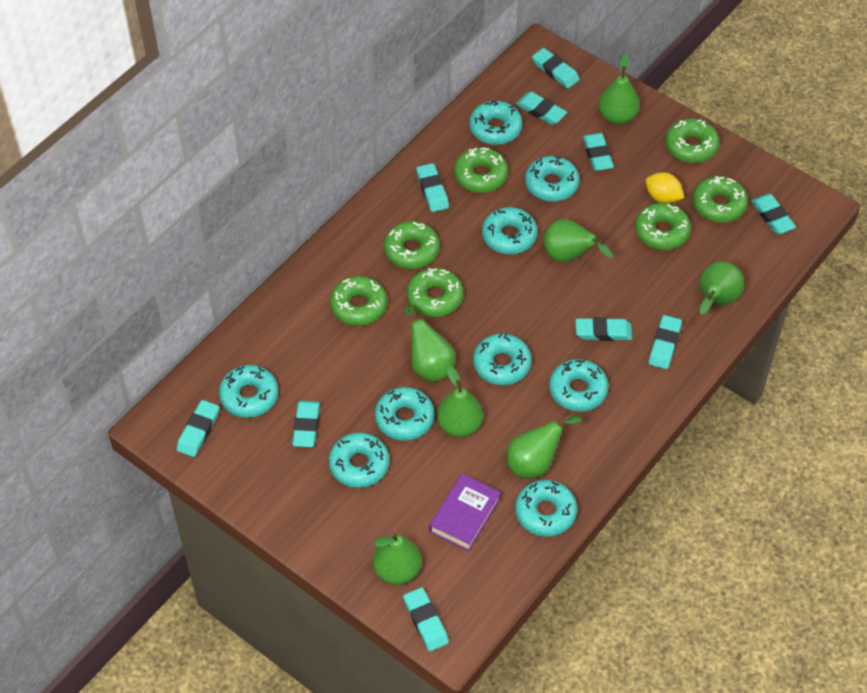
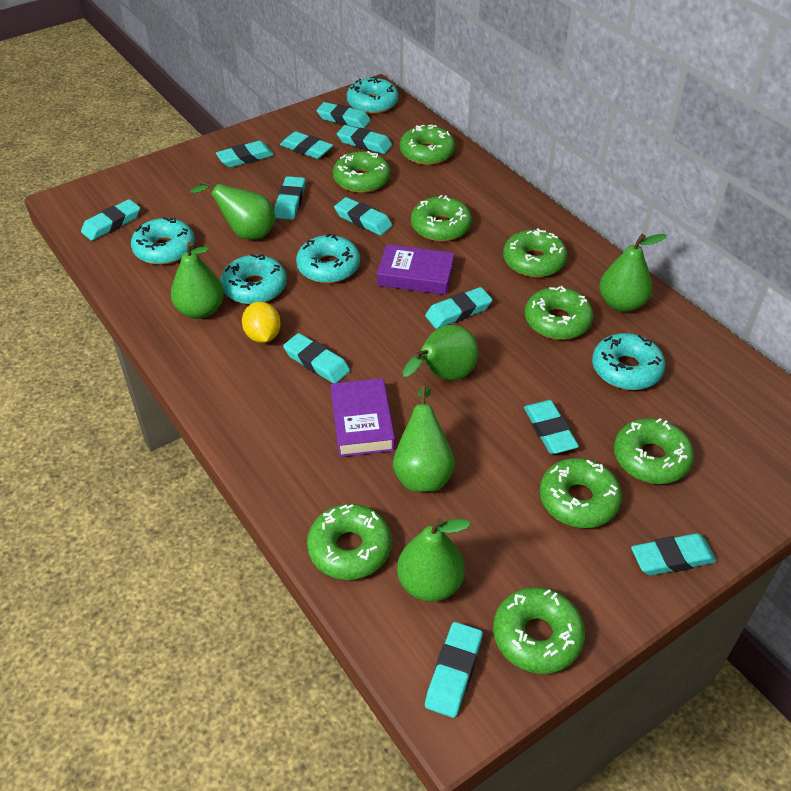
green donut: [330,276,387,326] [384,221,440,269] [407,268,464,317] [454,147,508,193] [635,203,691,250] [665,119,720,163] [693,176,748,223] = 7 -> [307,504,391,580] [333,151,390,193] [400,125,455,165] [411,195,472,242] [493,587,585,674] [503,228,567,277] [525,286,594,340] [540,458,622,528] [614,418,694,484] = 9
green pear: [373,533,421,585] [404,306,456,382] [437,366,483,437] [507,414,581,479] [543,219,613,262] [599,53,640,124] [699,261,744,315] = 7 -> [171,242,224,319] [191,179,275,240] [393,386,455,492] [397,518,471,602] [402,325,478,380] [599,234,667,312] = 6
purple book: [429,474,501,551] = 1 -> [330,378,395,457] [377,244,455,295] = 2
turquoise donut: [219,365,278,418] [329,433,390,488] [375,387,434,441] [469,100,522,145] [473,334,532,385] [482,207,538,254] [515,480,577,537] [525,156,579,202] [549,359,609,412] = 9 -> [131,217,195,265] [221,254,287,305] [296,234,360,283] [347,77,399,114] [592,333,665,390] = 5
turquoise eraser: [177,400,220,457] [292,400,320,447] [403,587,449,651] [416,163,449,212] [516,92,567,125] [532,48,580,88] [576,317,632,341] [583,133,614,171] [649,315,682,369] [751,194,796,234] = 10 -> [81,199,140,241] [216,141,274,167] [274,176,305,220] [280,131,333,159] [283,333,350,383] [317,102,371,128] [334,197,393,235] [337,125,392,154] [425,287,492,329] [425,622,483,718] [524,400,579,454] [631,533,717,576] = 12

